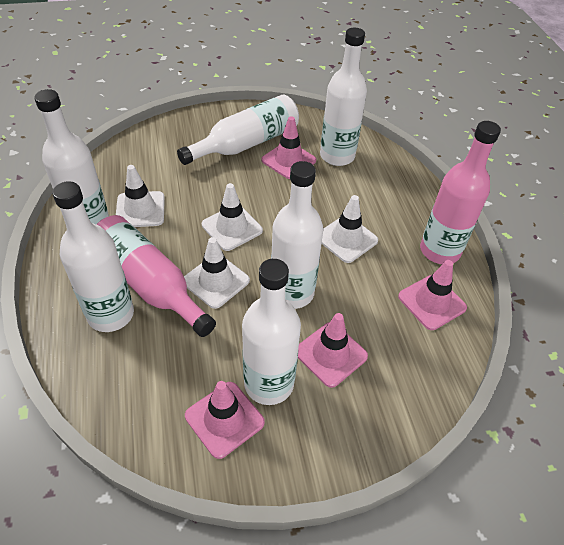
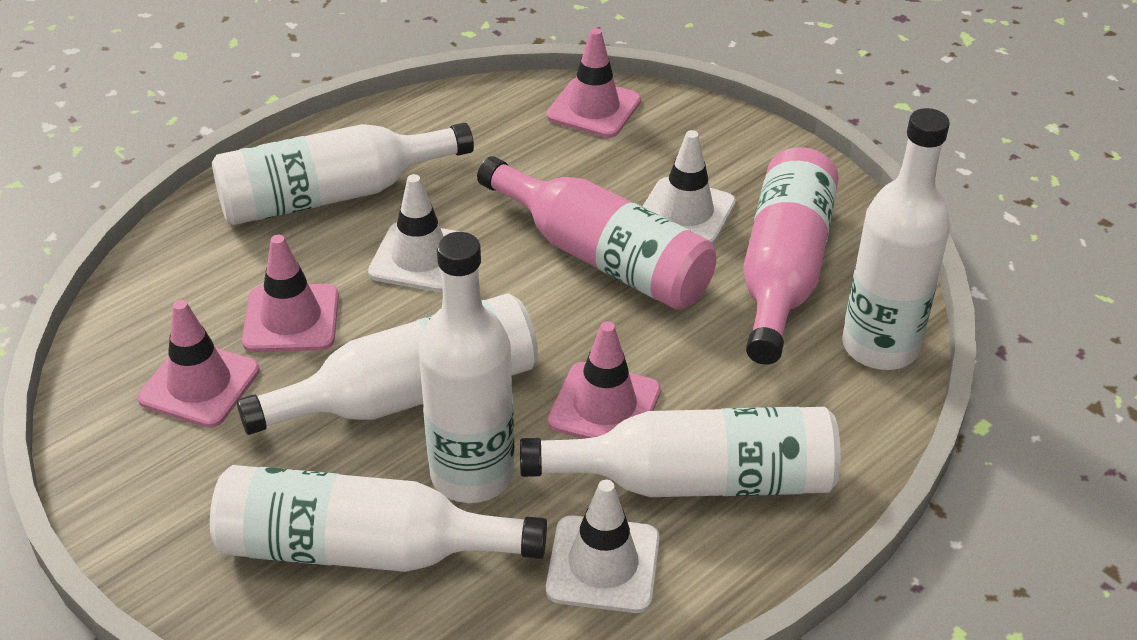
white traffic cone: [116,165,165,227] [184,237,250,309] [202,183,263,251] [322,195,378,263] = 4 -> [368,174,461,292] [546,480,660,613] [642,130,736,244] = 3

